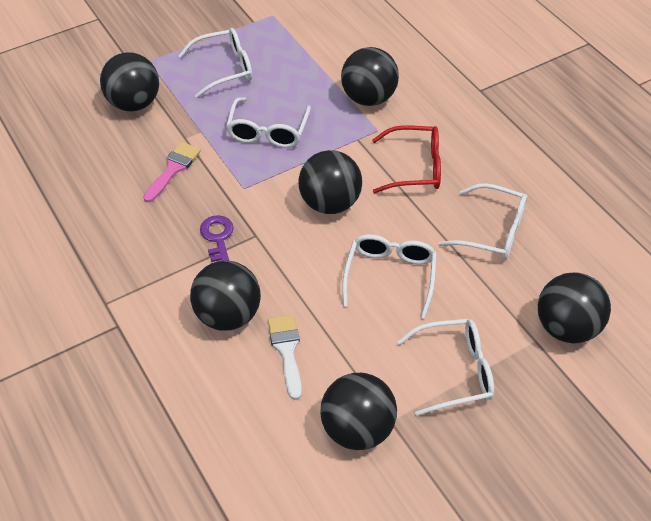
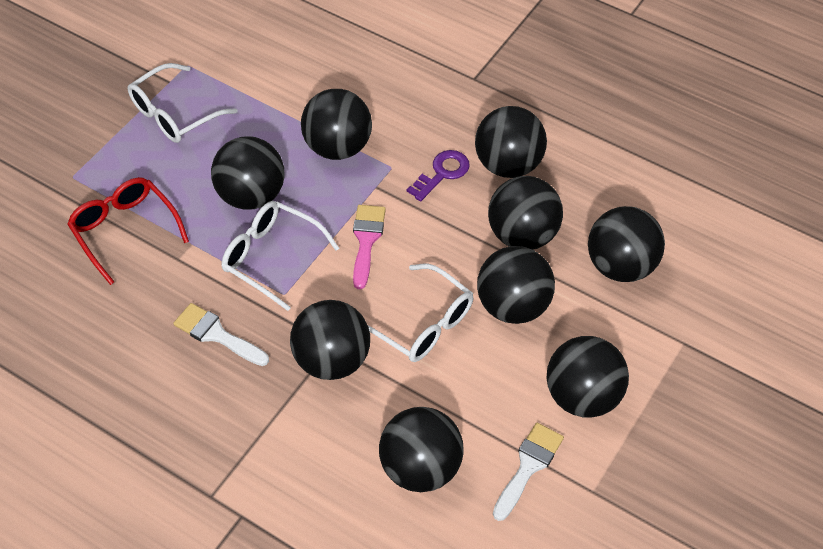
black ball: [100,52,159,111] [190,260,261,331] [299,150,362,214] [320,373,397,450] [341,47,399,106] [538,272,611,343] = 6 -> [211,136,284,210] [290,300,370,380] [301,89,372,160] [379,407,464,492] [475,106,547,178] [477,246,555,324] [488,176,563,250] [547,336,629,418] [588,206,665,282] = 9
white brush: [268,315,302,400] = 1 -> [173,303,269,366] [493,423,564,521] = 2
white glasses: [178,28,252,98] [226,97,311,148] [342,234,437,319] [396,319,494,416] [439,183,527,259] = 5 -> [128,63,238,143] [221,201,339,311] [368,264,473,362] = 3

